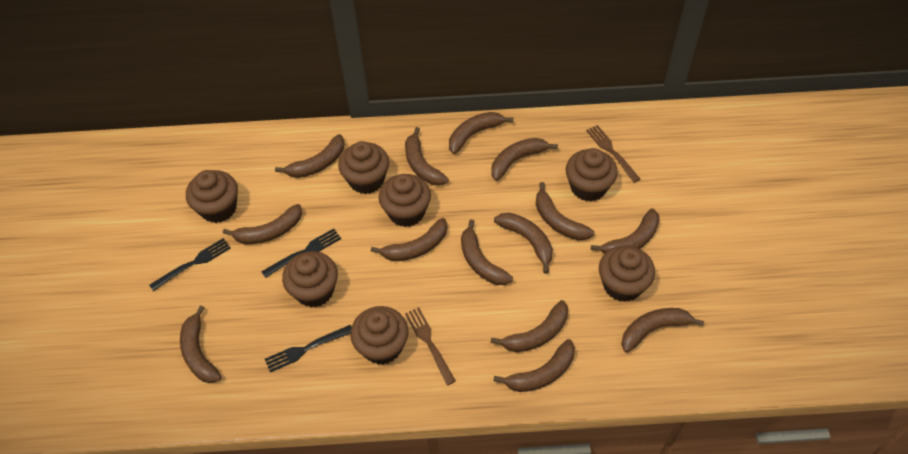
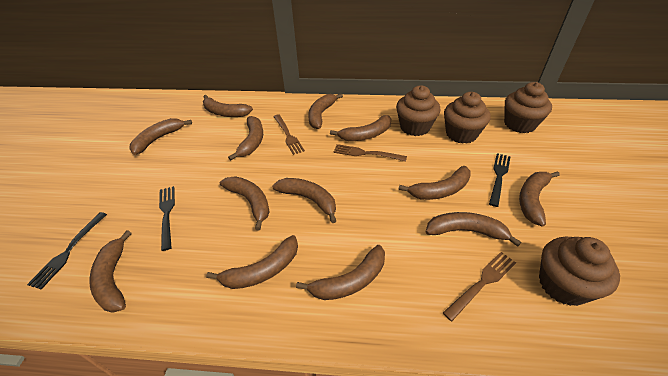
brown banana: [180,305,222,383] [223,204,302,244] [275,134,345,178] [371,218,447,261] [405,127,449,186] [449,112,514,154] [461,219,513,285] [491,138,558,181] [491,300,568,352] [493,339,575,392] [494,213,553,274] [536,182,595,240] [591,208,660,254] [621,308,704,353] = 14 -> [89,230,131,313] [129,118,192,155] [203,95,253,117] [206,235,298,289] [220,176,270,230] [228,116,263,160] [272,178,336,223] [296,245,385,300] [308,93,343,129] [330,115,392,141] [399,166,471,200] [426,212,521,247] [519,171,560,227] = 13
brown cupcake: [186,170,238,223] [282,251,338,307] [338,141,389,194] [351,306,408,365] [379,174,431,227] [566,148,618,202] [599,245,655,302] = 7 -> [396,85,440,136] [444,92,491,144] [504,82,552,133] [539,237,620,306] = 4
brown fork: [405,307,456,385] [586,125,640,183] = 2 -> [273,114,305,155] [334,144,407,161] [443,252,516,321] = 3

